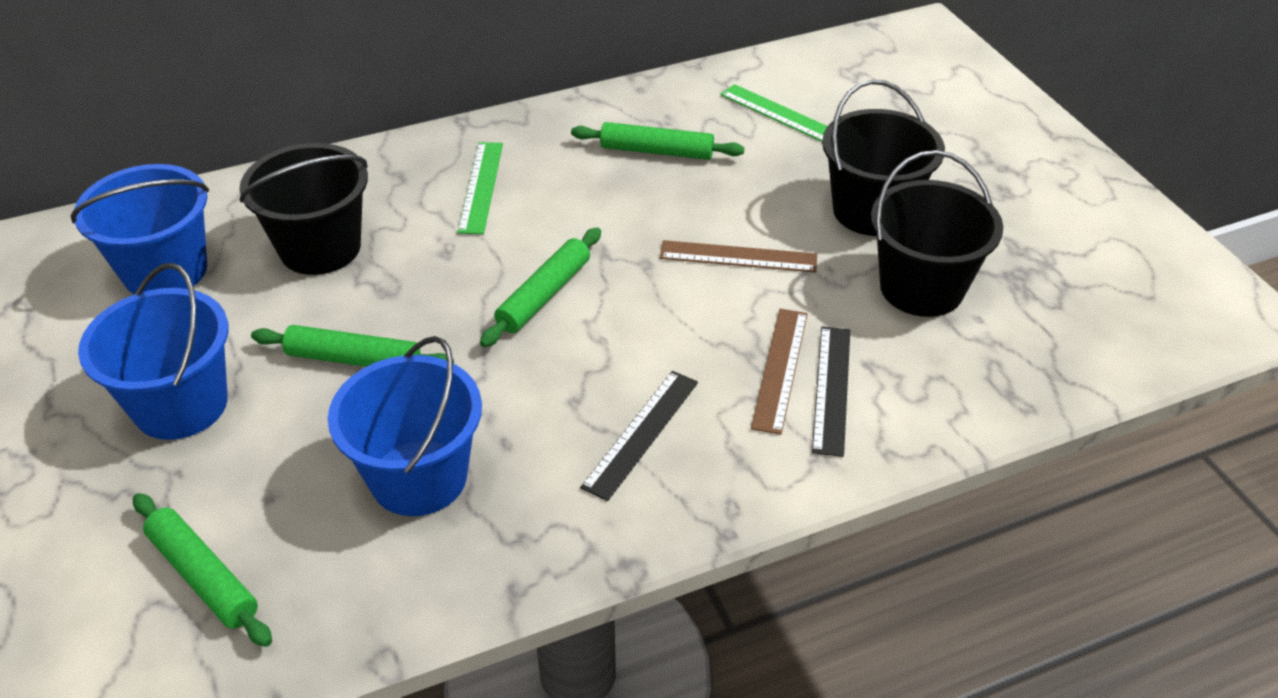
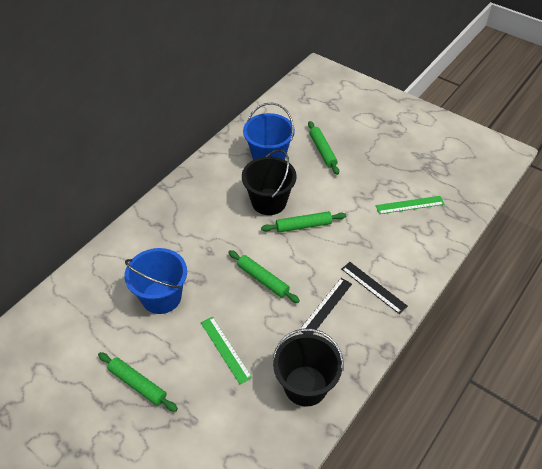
black bucket: [239,143,368,275] [822,80,945,236] [871,150,1003,317] = 3 -> [242,149,297,215] [273,328,344,407] = 2
blue bucket: [70,164,209,294] [78,263,229,440] [328,336,482,516] = 3 -> [125,248,187,314] [243,103,295,160] = 2
brown ruler: [660,240,817,273] [751,309,808,435] = 2 -> none = 0

